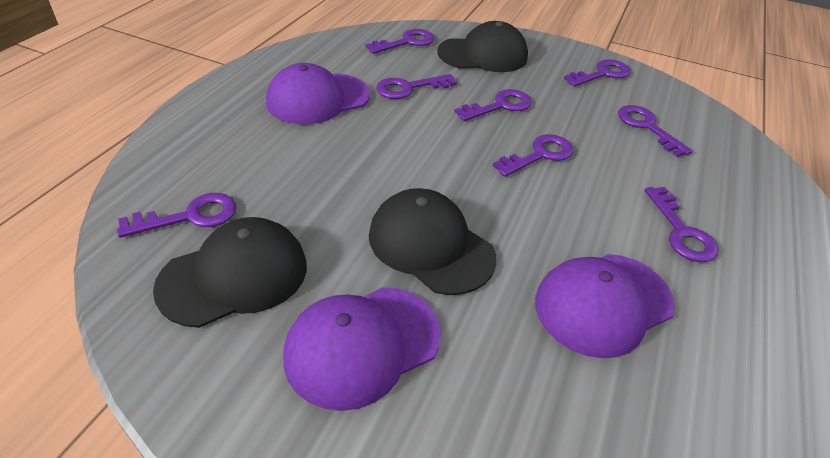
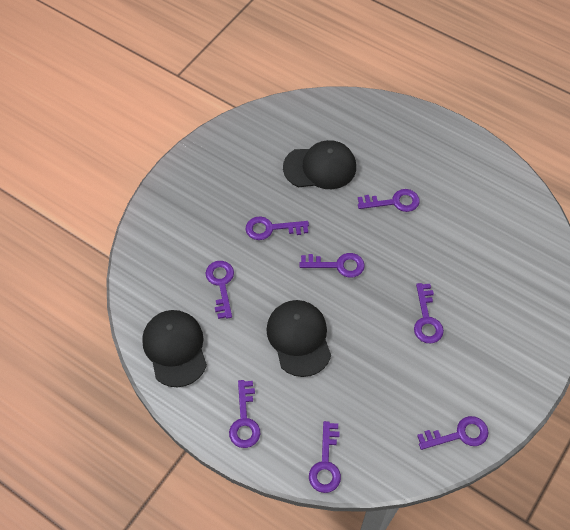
purple cap: [266,63,370,124] [283,287,441,411] [535,254,675,358] = 3 -> none = 0

